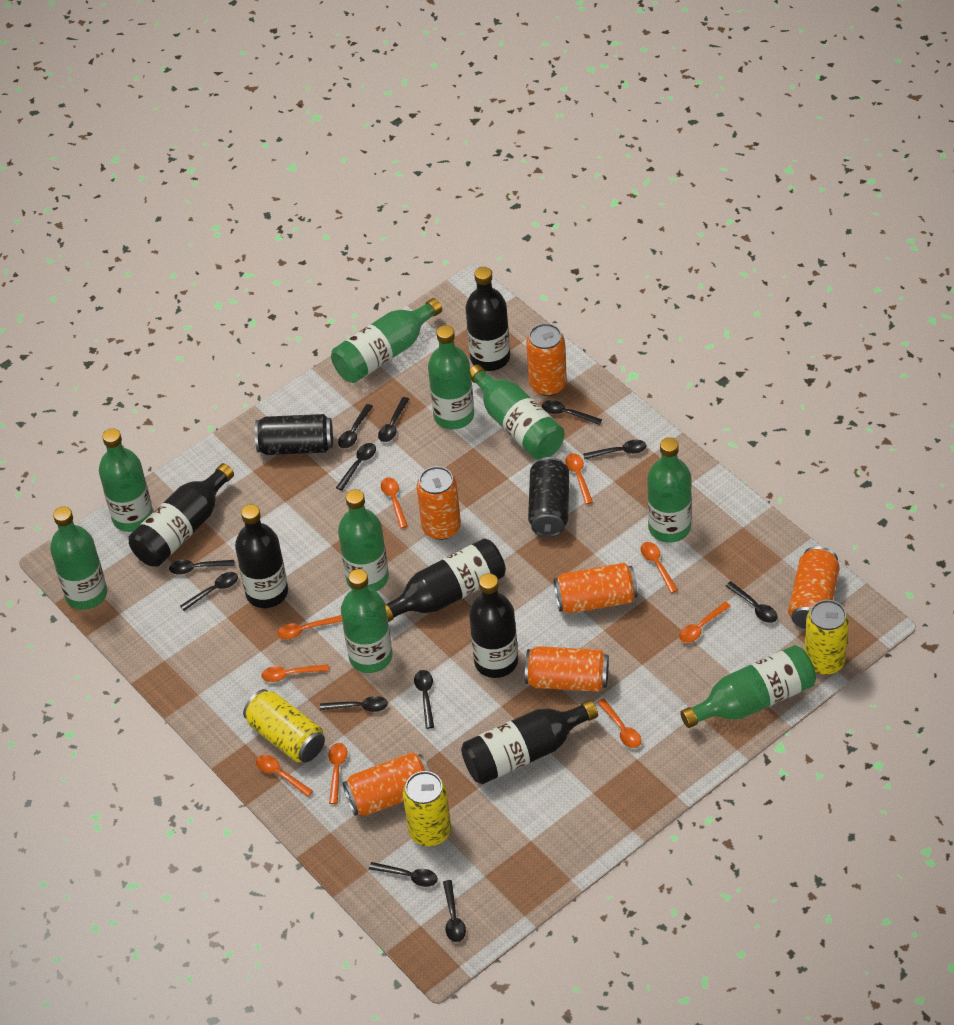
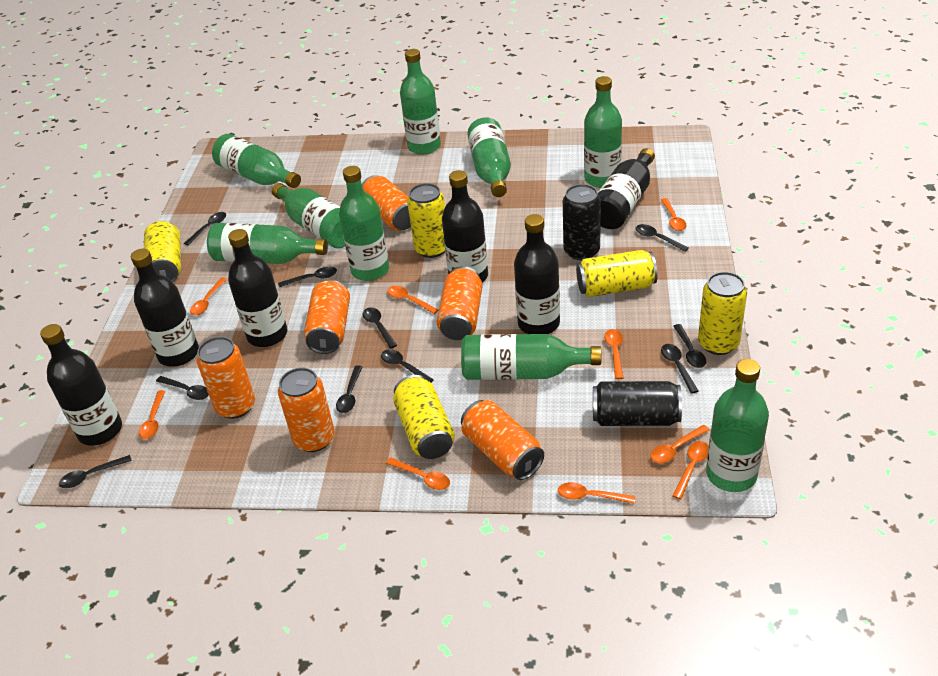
black spoon: [169,560,235,575] [180,572,238,611] [320,696,388,712] [336,443,376,491] [338,404,373,449] [369,862,438,887] [378,397,409,442] [414,670,434,729] [443,880,466,942] [542,400,602,425] [583,440,647,460] [726,581,778,623] = 12 -> [59,455,132,488] [156,376,209,400] [184,212,226,246] [278,267,337,287] [336,365,362,413] [363,307,397,349] [381,349,434,383] [636,224,689,252] [661,344,698,394] [673,324,706,368] = 10
yellow can: [243,689,325,762] [403,771,451,846] [804,600,849,675] = 3 -> [144,221,181,282] [393,375,455,459] [407,183,445,258] [576,250,658,297] [698,272,747,355] = 5

